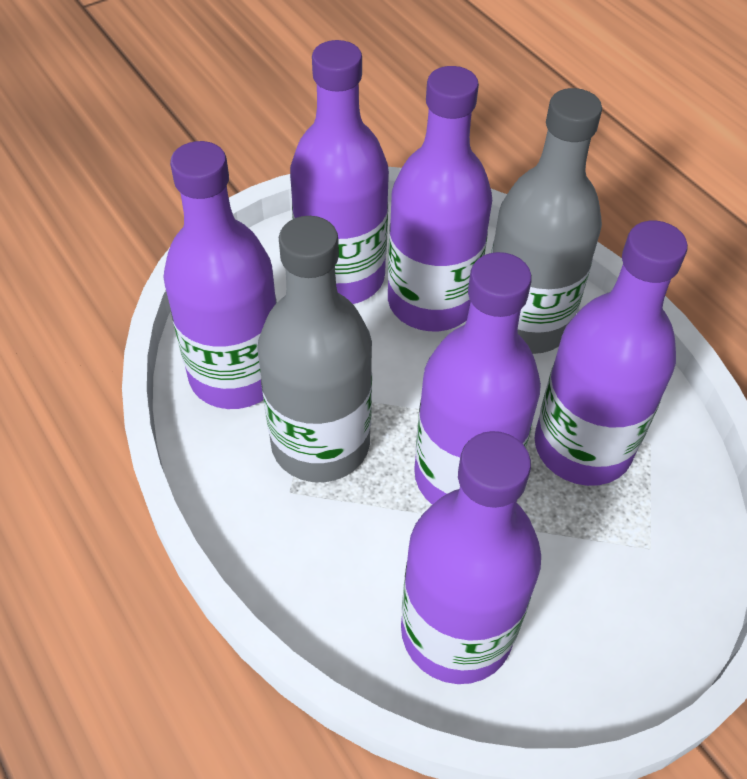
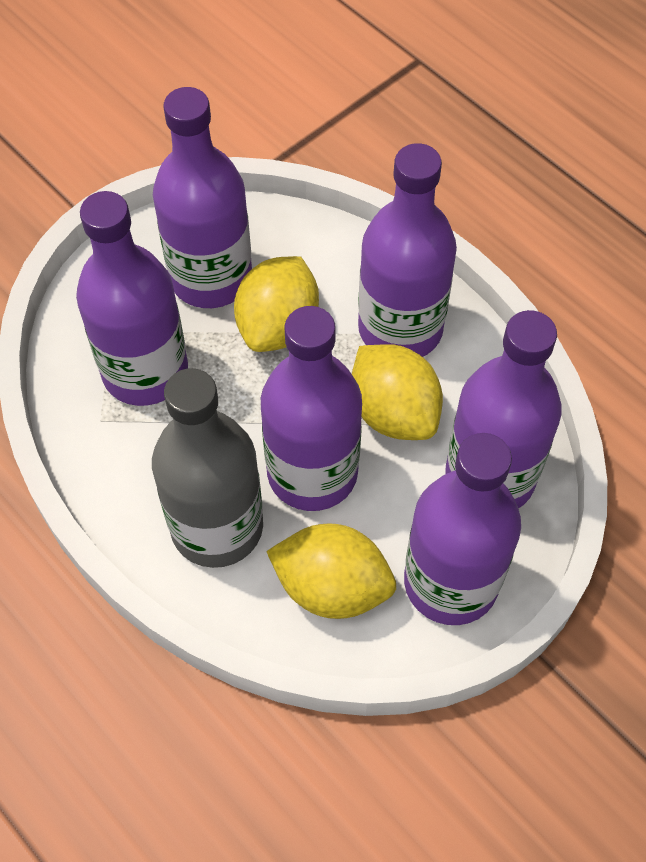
grey bottle: [257,216,372,482] [491,88,602,354] = 2 -> [152,368,263,568] = 1
yellow lemon: none = 0 -> [234,256,319,352] [266,524,396,619] [352,344,443,440] = 3

